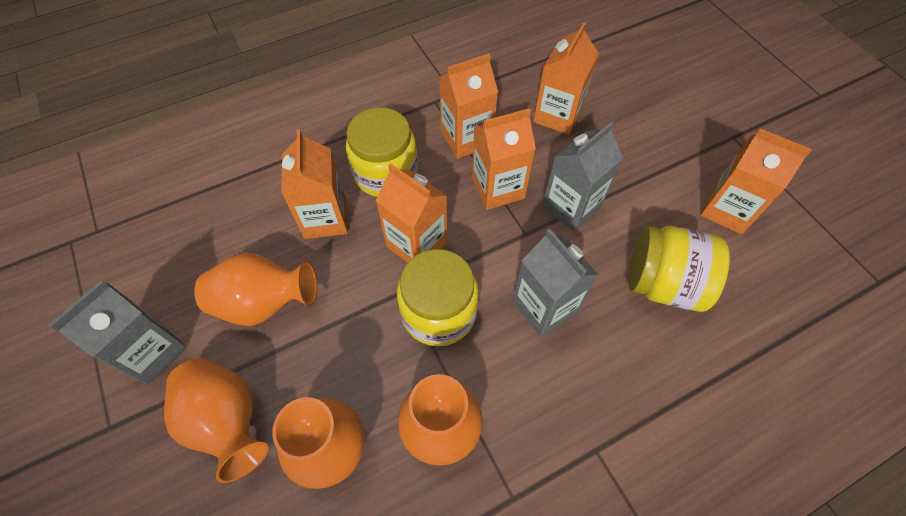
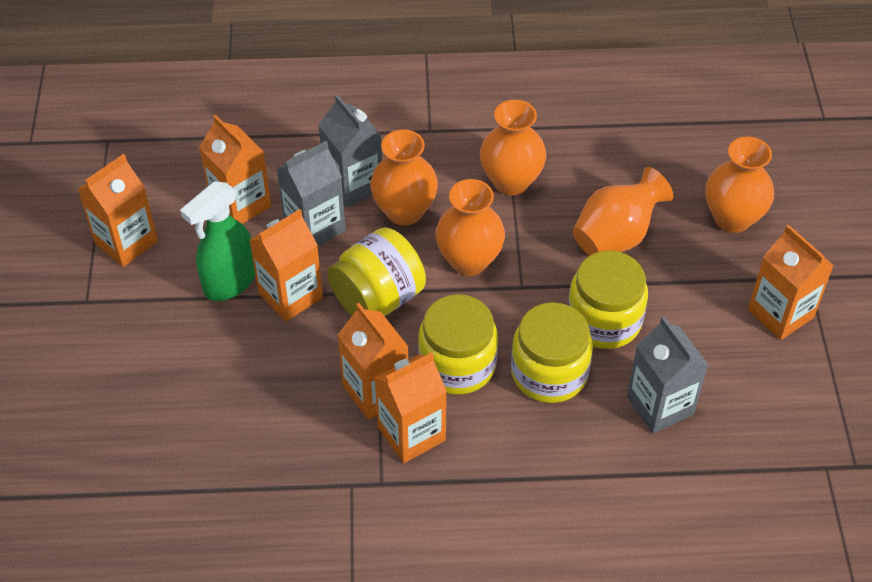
green spray bottle: none = 0 -> [180,181,255,301] = 1
orange vase: [164,358,269,483] [194,253,317,326] [272,397,365,489] [398,374,483,466] = 4 -> [370,129,438,226] [435,179,505,276] [480,100,546,195] [573,167,674,256] [706,137,774,233] = 5
yellow jar: [346,107,418,197] [397,249,479,346] [628,226,730,312] = 3 -> [328,227,426,316] [418,294,498,395] [511,302,593,403] [568,251,648,349] = 4

